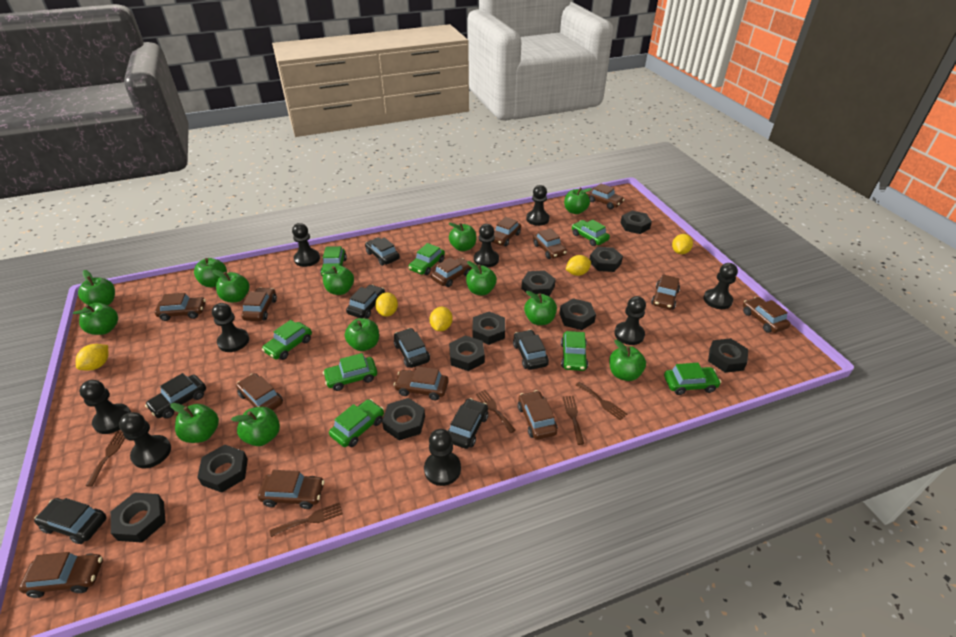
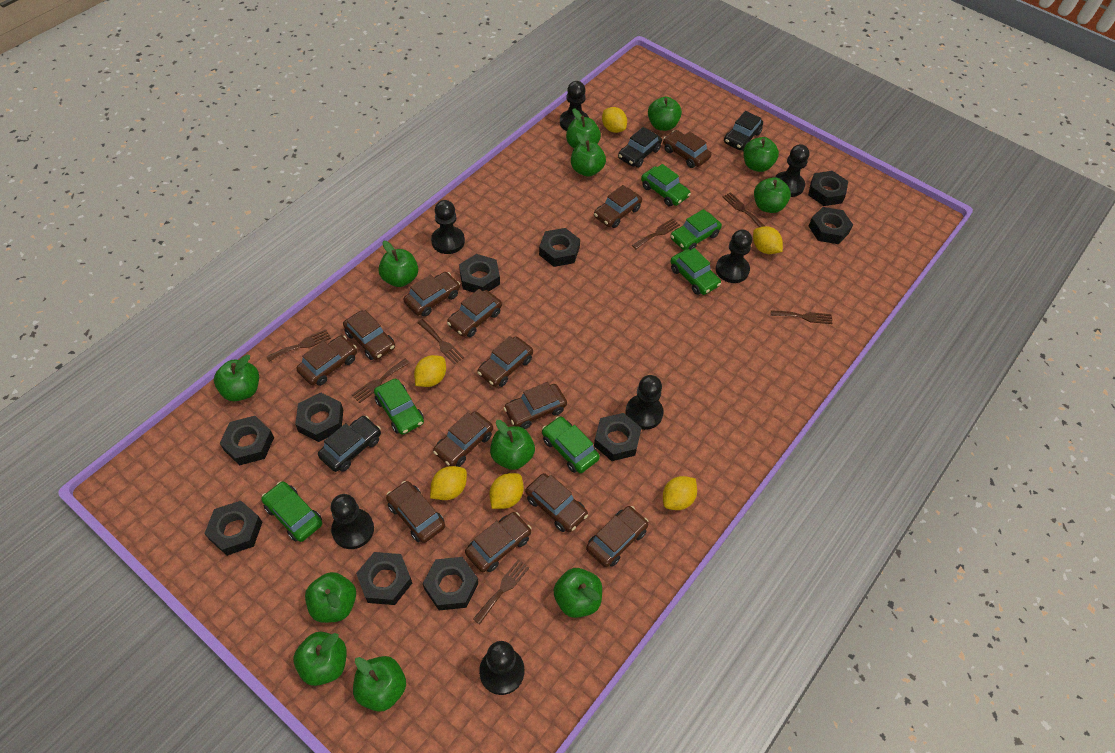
black car: [34,498,107,544] [145,373,206,419] [346,285,385,319] [365,237,400,266] [394,328,430,368] [448,398,488,449] [513,330,549,370] = 7 -> [318,416,381,472] [618,127,662,168] [724,111,763,151] = 3
black pawn: [79,380,131,434] [119,412,171,468] [212,303,249,352] [292,223,320,267] [424,429,461,486] [474,224,499,267] [526,185,549,226] [614,296,646,345] [703,263,738,309] = 9 -> [330,494,374,549] [431,200,465,254] [479,641,524,695] [560,81,589,131] [625,375,664,430] [716,230,752,283] [775,144,809,197] = 7
brown fork: [85,431,125,487] [270,502,343,537] [476,390,516,433] [563,396,584,445] [576,382,627,421] = 5 -> [266,329,331,362] [352,358,410,403] [418,319,464,365] [473,560,529,625] [632,218,680,249] [723,192,765,227] [771,310,833,324] = 7
green apple: [73,303,118,335] [78,270,115,305] [170,403,219,443] [194,258,227,287] [212,270,249,303] [231,407,280,446] [323,265,354,295] [345,318,379,351] [448,223,476,251] [466,261,497,295] [524,291,557,325] [564,188,592,214] [609,340,646,381] = 13 -> [214,355,259,401] [293,632,347,686] [305,572,356,623] [353,656,406,712] [378,241,418,287] [490,420,535,470] [554,568,602,618] [566,108,601,148] [571,133,606,177] [648,97,682,131] [743,137,779,172] [754,177,791,213] = 12
green car: [262,320,312,360] [320,246,347,276] [323,353,377,391] [329,399,384,447] [409,243,445,275] [561,331,588,371] [572,220,610,246] [664,363,721,395] = 8 -> [261,481,322,542] [374,379,424,435] [542,416,600,473] [641,164,691,206] [670,209,722,250] [670,248,721,295] = 6
yellow lemon: [76,344,108,370] [375,292,398,317] [430,307,453,331] [565,255,591,276] [672,234,693,254] = 5 -> [414,355,446,387] [430,466,467,500] [489,473,524,509] [602,107,627,133] [663,476,697,510] [753,226,783,254] = 6

